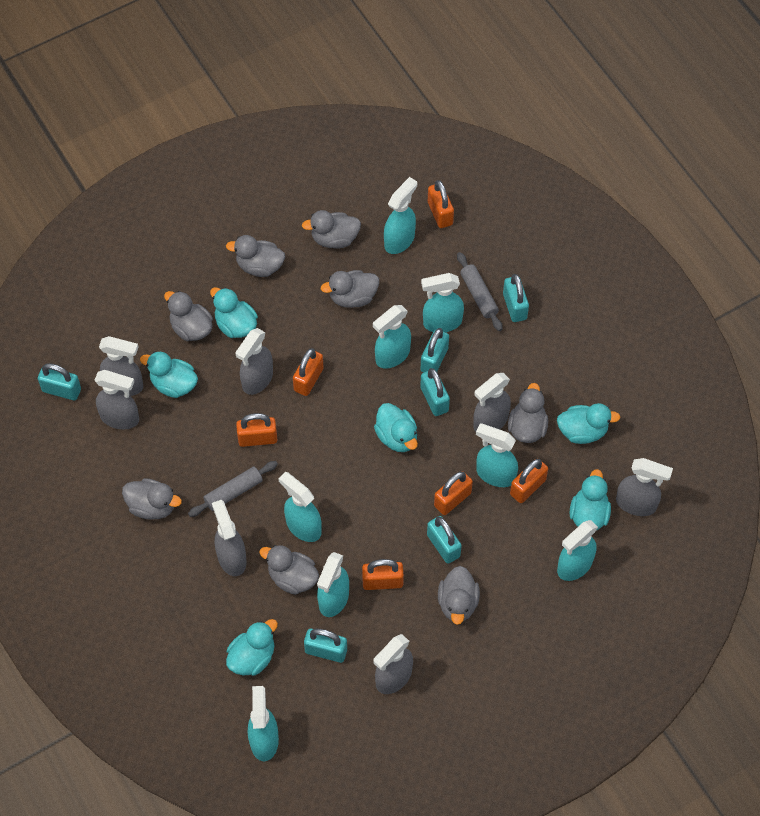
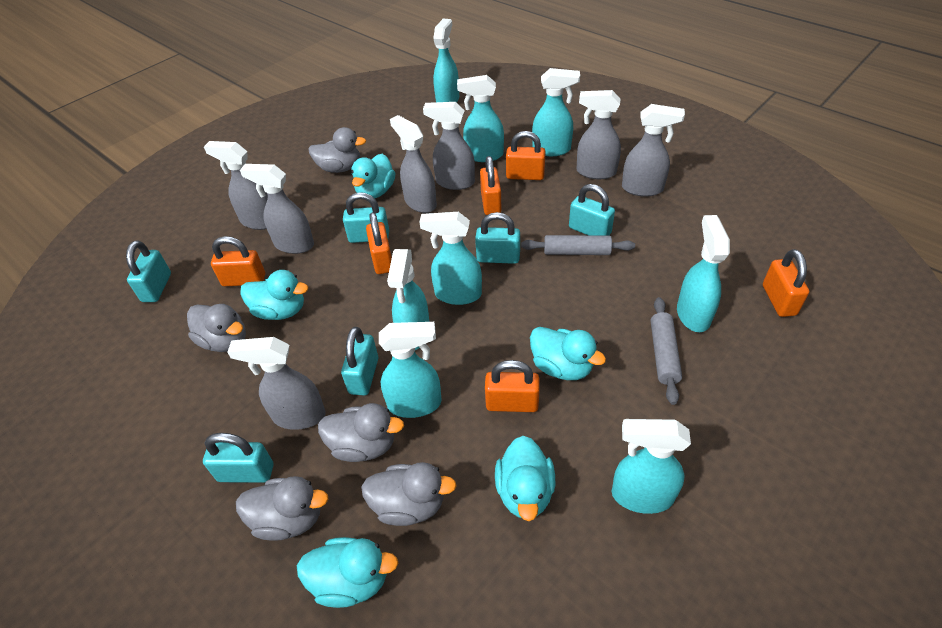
grey duck: [122,478,182,519] [164,291,213,341] [226,235,285,277] [259,545,319,595] [302,210,361,249] [321,270,379,308] [438,566,480,625] [508,383,548,443] = 8 -> [187,304,246,352] [236,476,328,541] [308,127,366,173] [318,403,404,462] [361,462,457,526] = 5
turquoise duck: [140,351,198,398] [210,287,258,338] [226,619,278,676] [374,403,418,452] [557,403,620,444] [569,469,611,530] = 6 -> [240,270,308,320] [297,537,398,608] [351,154,395,198] [495,436,555,521] [530,327,606,380] = 5

